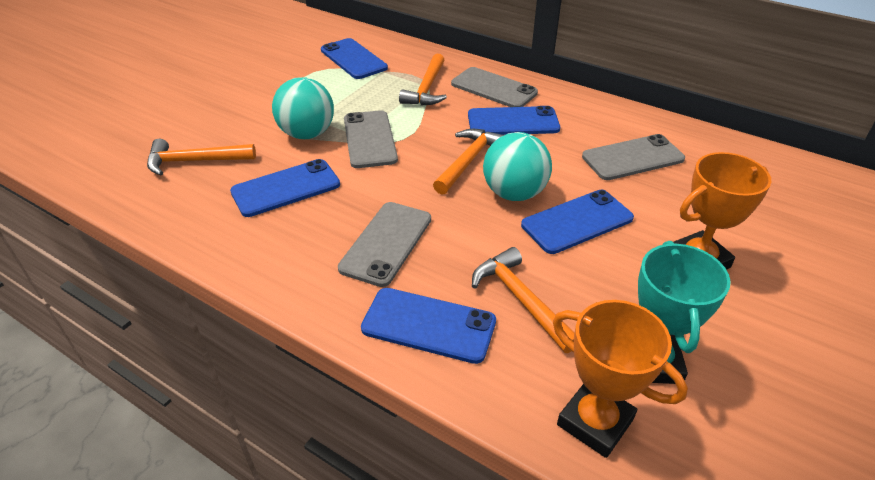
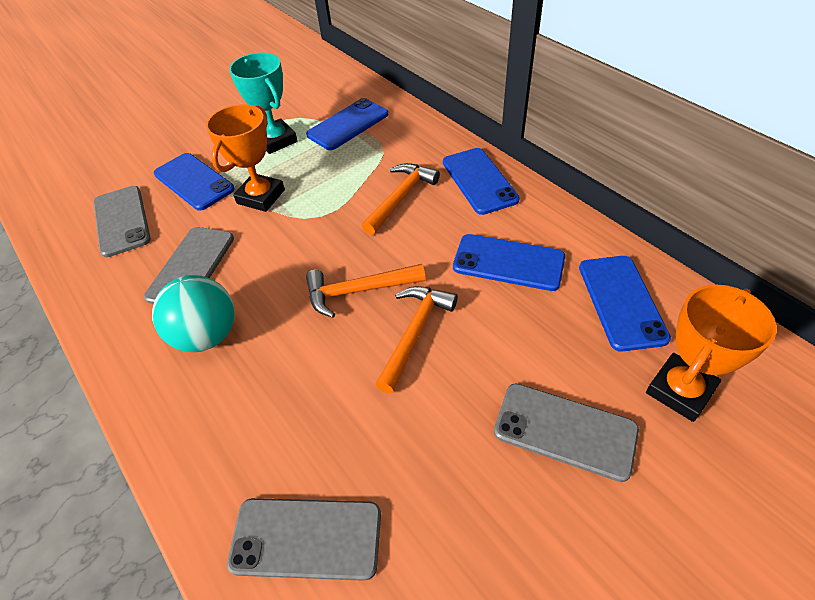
orange hammer: [147,139,256,175] [399,54,447,106] [433,129,504,195] [472,247,575,353] = 4 -> [306,264,426,318] [362,163,440,235] [375,286,458,394] = 3
turquoise ball: [272,77,334,139] [483,132,552,201] = 2 -> [152,275,235,352] = 1

